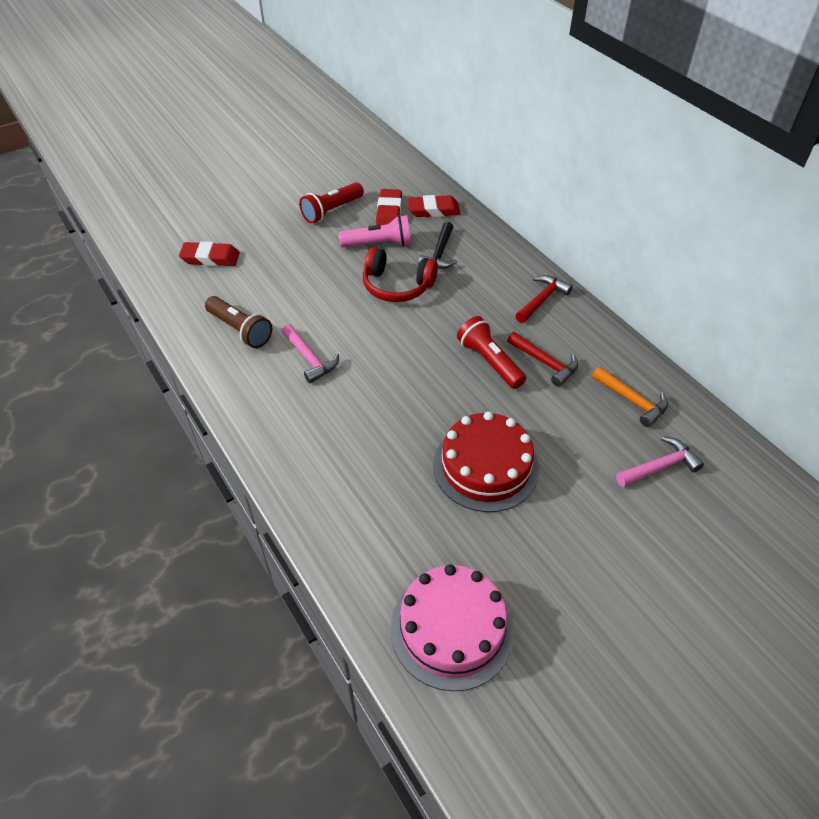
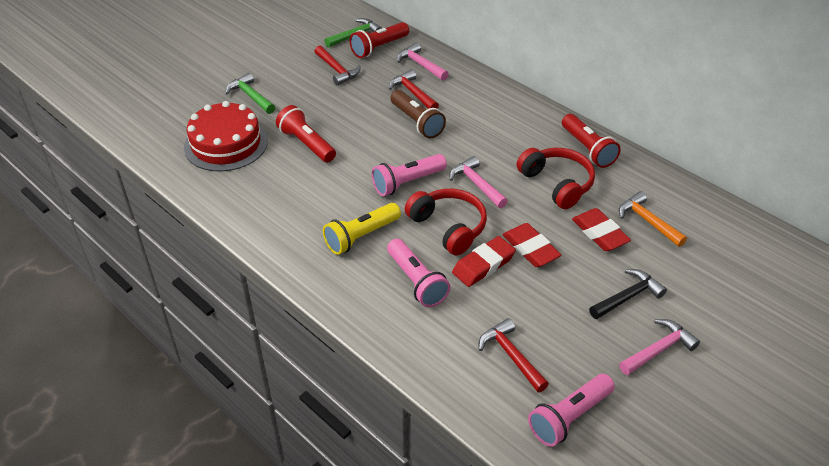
green hammer: none = 0 -> [226,73,275,114] [325,18,382,48] = 2
pink cake: [390,564,514,691] = 1 -> none = 0
pink flashlight: [339,215,411,247] = 1 -> [372,154,447,196] [387,239,450,307] [528,374,615,447] = 3
pink hammer: [282,324,339,383] [616,436,704,487] = 2 -> [397,43,449,81] [450,156,508,208] [619,319,700,375] = 3
red flashlight: [299,182,364,223] [457,316,526,389] = 2 -> [276,105,336,162] [350,22,409,58] [562,114,621,168] = 3
red hammer: [507,332,578,387] [515,275,573,323] = 2 -> [314,45,361,85] [389,69,439,109] [479,318,549,392] = 3
red headphones: [363,247,438,302] = 1 -> [405,189,487,256] [517,148,595,209] = 2
yellow flashlight: none = 0 -> [323,203,401,255] = 1

